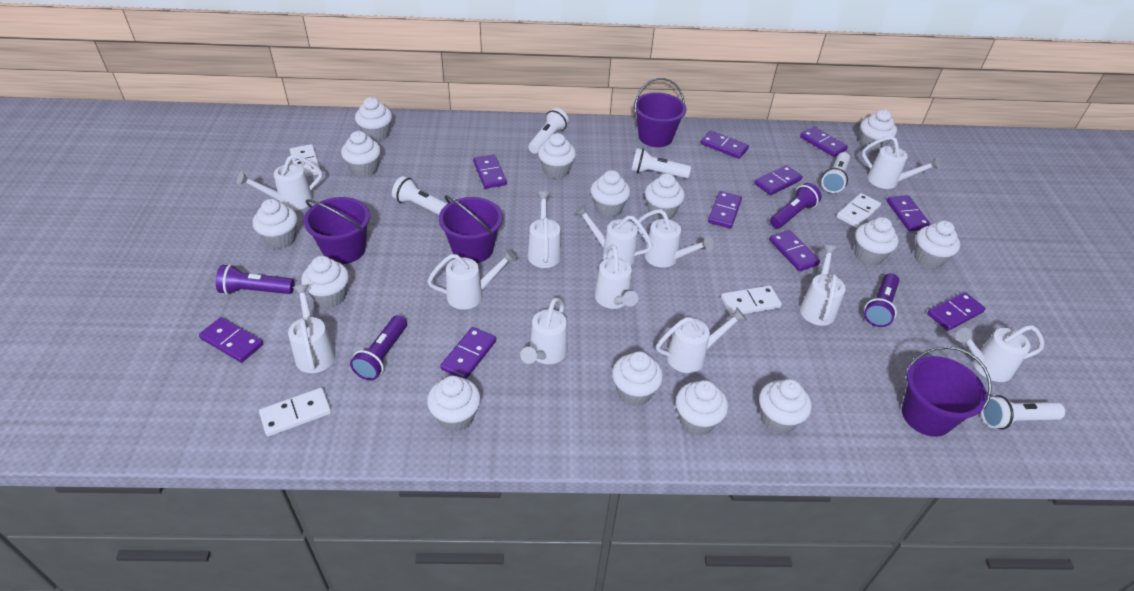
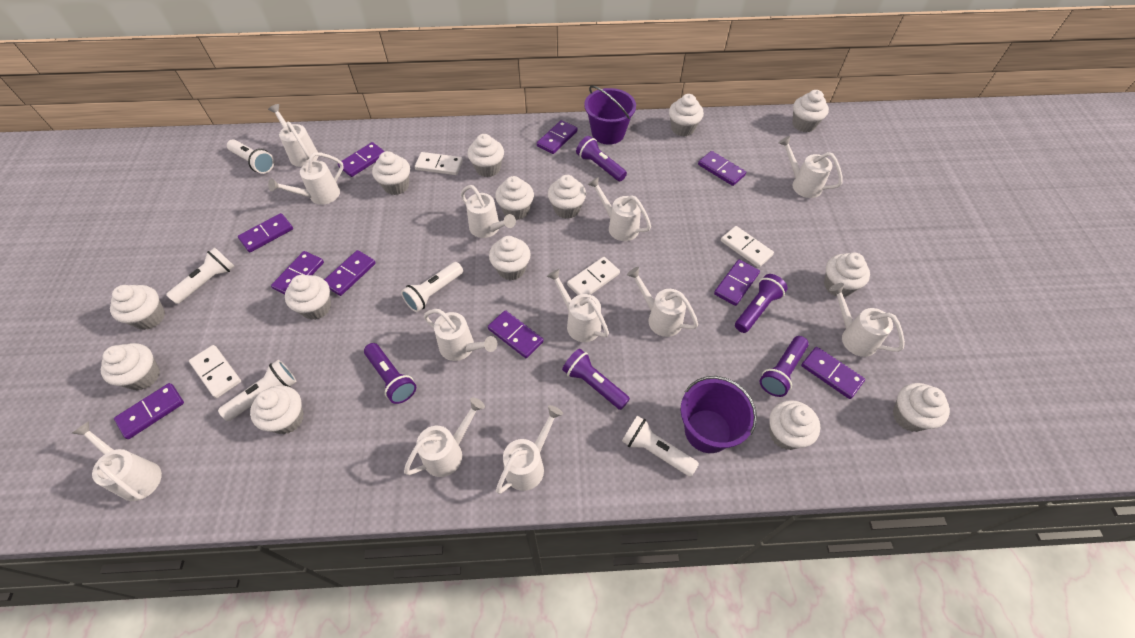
purple bucket: [304,197,370,264] [439,195,503,263] [634,78,687,147] [902,346,992,437] = 4 -> [584,85,636,145] [681,376,757,453] = 2
purple flashlight: [216,264,294,295] [350,315,407,381] [770,183,821,228] [864,273,899,327] = 4 -> [364,343,416,404] [562,349,630,410] [576,136,627,181] [735,274,788,333] [760,336,809,397] = 5

